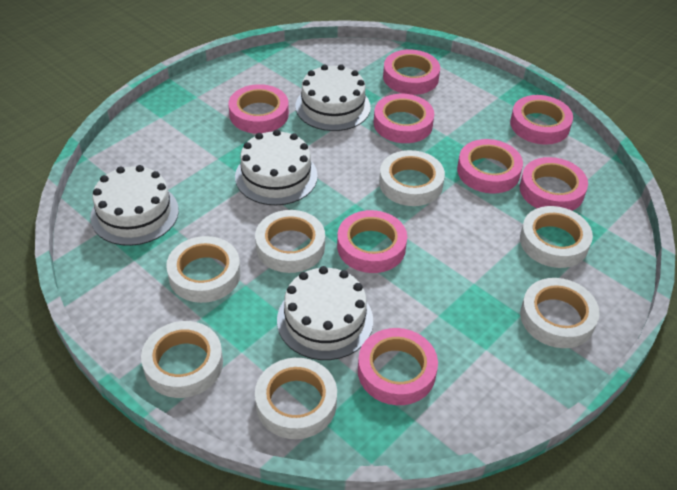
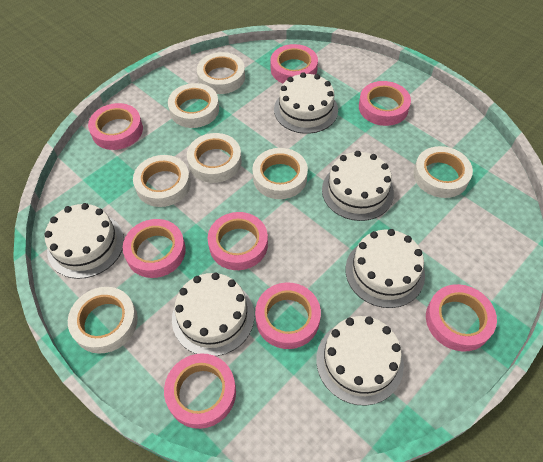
white cake: [90,165,179,246] [235,129,318,205] [277,266,373,360] [295,64,371,131] = 4 -> [44,203,124,279] [172,273,254,356] [274,72,338,134] [316,316,404,406] [322,151,394,221] [345,229,425,308] = 6

